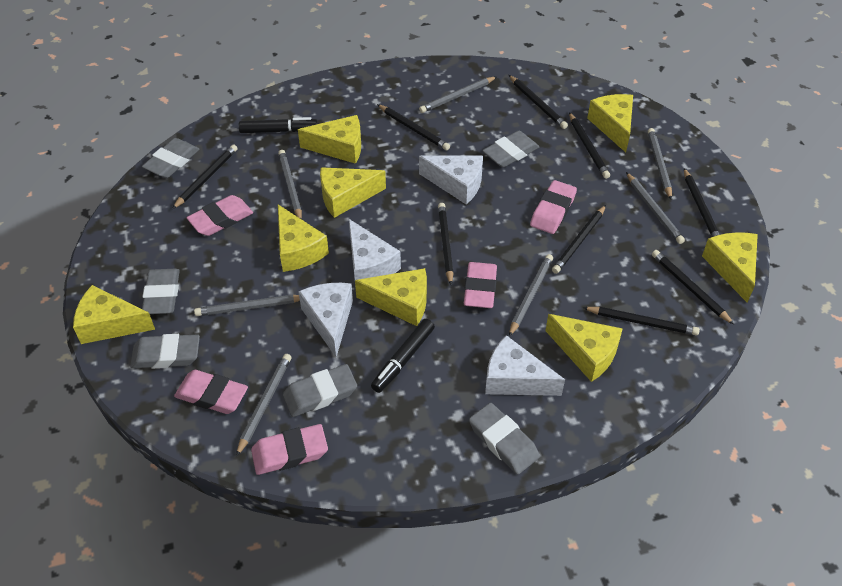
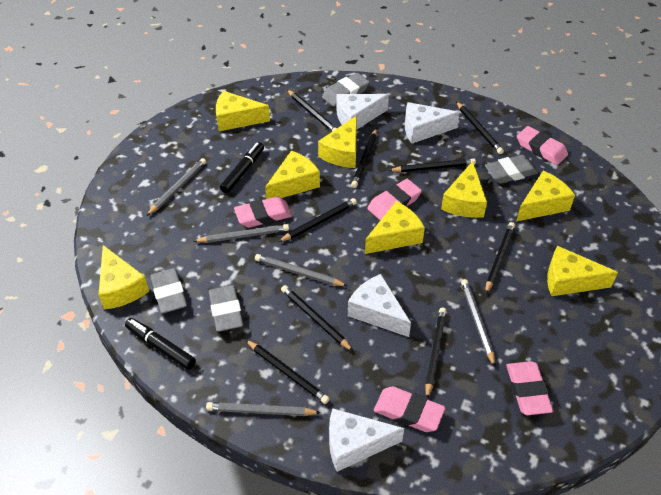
grey eraser: [130,334,200,369] [142,138,200,178] [142,269,180,314] [283,364,357,417] [469,403,540,474] [482,131,539,167] = 6 -> [150,268,187,314] [209,285,243,332] [322,73,370,107] [485,155,538,184] = 4
grey pencil: [194,295,300,316] [236,354,292,456] [278,150,302,219] [419,76,497,113] [509,254,553,337] [626,172,685,244] [648,128,672,199] = 7 -> [147,158,206,216] [193,224,289,243] [206,402,321,416] [255,254,347,286] [461,279,495,367] = 5

